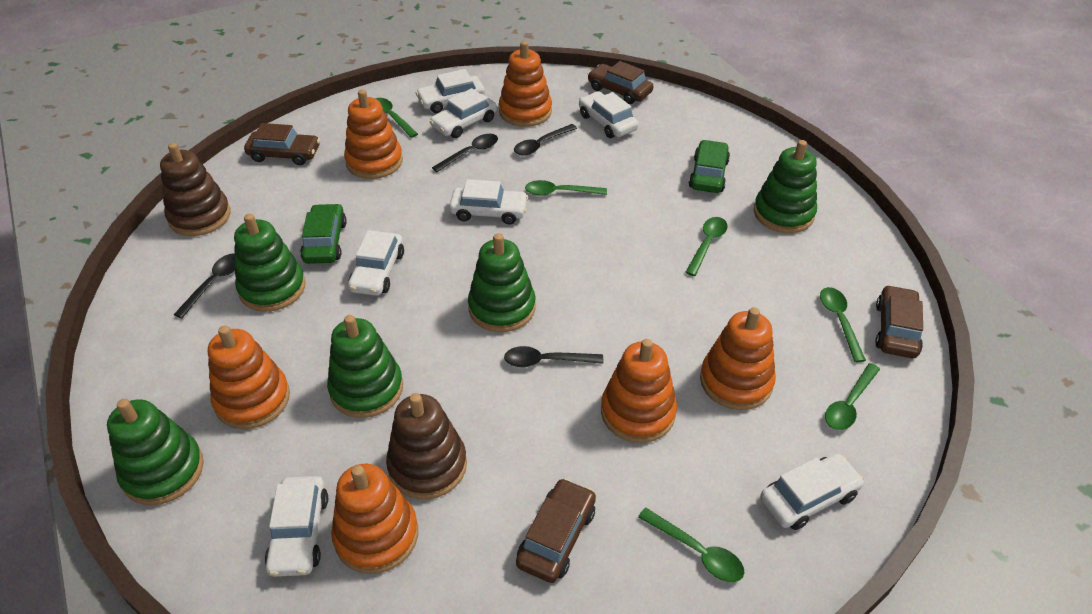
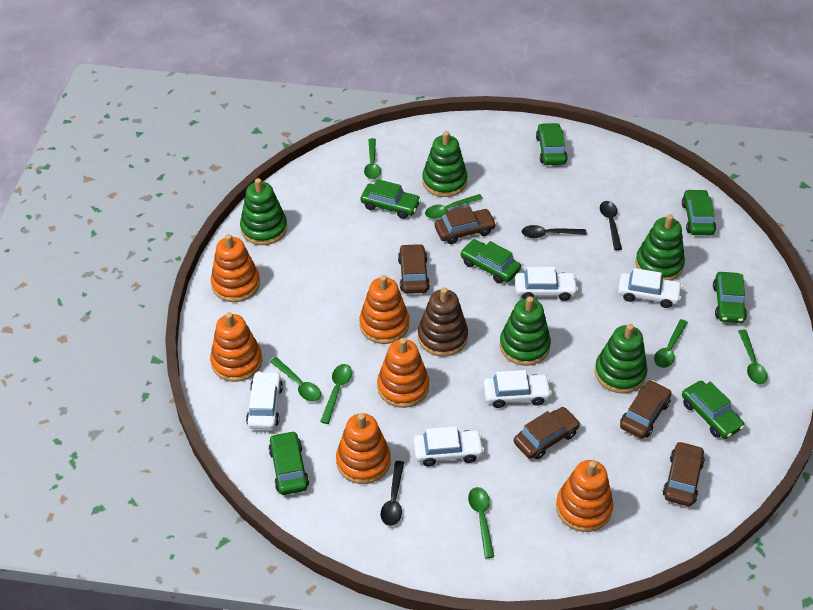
black spoon: [174,253,236,318] [432,134,498,172] [504,346,603,367] [514,124,577,156] = 4 -> [381,461,404,526] [522,225,587,238] [600,201,622,250] = 3
brown car: [244,123,320,165] [516,478,596,583] [588,61,653,104] [875,285,923,358] = 4 -> [398,244,430,294] [435,206,496,244] [514,407,580,460] [620,380,672,439] [662,441,705,506] = 5
brown stacking toy: [160,143,230,236] [386,393,467,499] = 2 -> [418,287,468,357] = 1
green car: [300,203,347,264] [689,140,730,193] = 2 -> [268,431,309,495] [361,179,421,219] [460,239,521,283] [536,123,568,165] [682,189,716,235] [682,381,745,439] [713,272,747,323] = 7
green spoon: [374,98,418,138] [525,180,607,196] [638,508,744,582] [685,217,728,276] [820,287,866,362] [825,363,880,430] = 6 -> [270,357,321,402] [320,364,352,424] [364,138,381,179] [425,194,483,219] [468,487,494,558] [654,319,688,368] [738,330,768,384] = 7
white car: [265,476,328,577] [348,230,404,296] [415,69,485,113] [430,88,497,138] [449,179,528,225] [579,92,639,138] [760,453,864,530] = 7 -> [246,371,283,429] [413,426,484,466] [483,370,552,408] [515,267,578,301] [618,268,682,308] = 5

